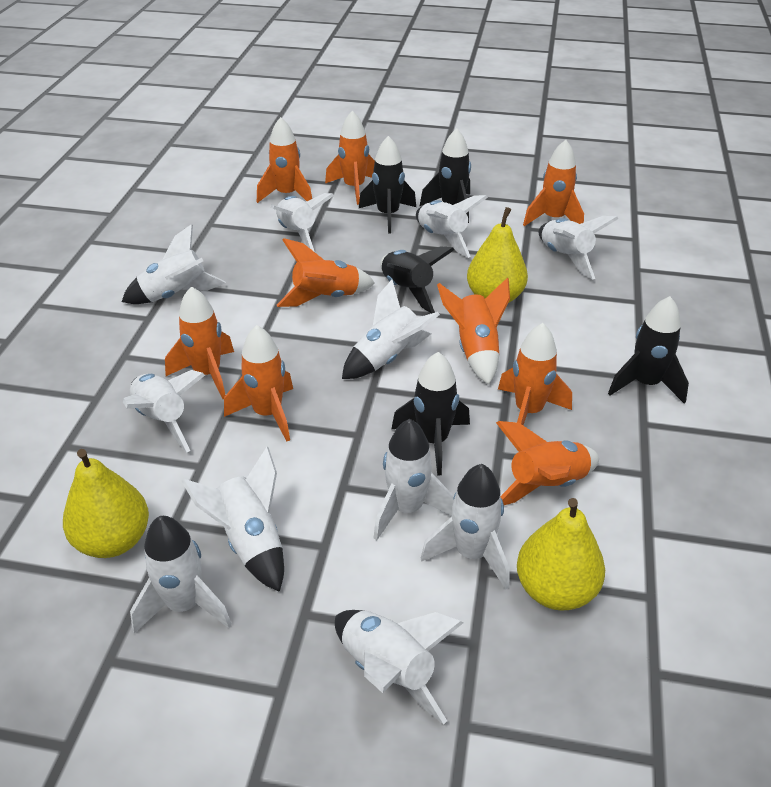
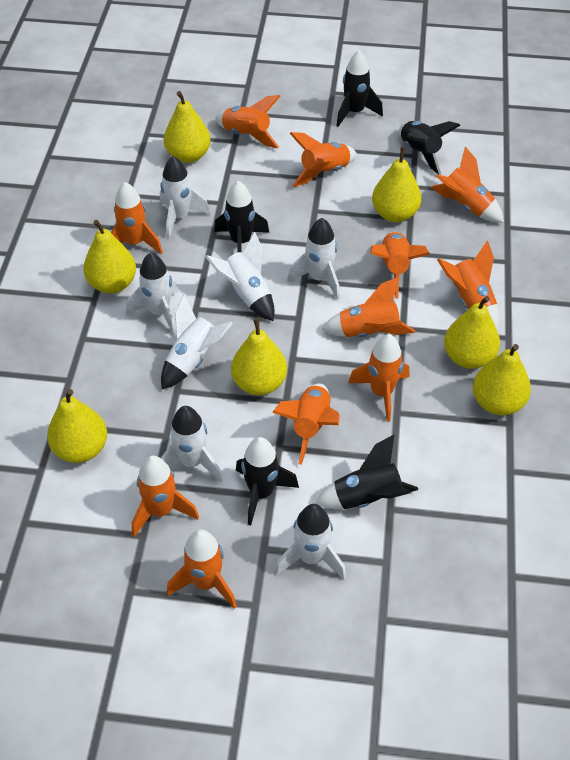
orange rocket: [165,286,234,399] [224,325,293,441] [257,117,312,203] [277,238,375,307] [325,111,375,205] [437,277,510,385] [496,421,599,505] [498,323,572,425] [523,140,584,226] = 9 -> [111,182,163,254] [132,455,199,537] [167,529,237,609] [215,95,281,148] [272,383,340,465] [290,132,357,187] [322,277,415,337] [348,334,409,422] [370,231,430,299] [431,147,504,223] [437,240,499,329] = 11
white rocket: [122,224,226,304] [123,370,205,452] [130,516,232,633] [182,447,284,592] [271,193,334,252] [335,610,463,725] [342,280,440,379] [374,419,454,540] [416,195,488,258] [421,464,509,589] [539,216,618,279] = 11 -> [126,252,178,335] [160,156,210,239] [161,296,233,389] [161,406,222,482] [205,232,275,321] [275,504,346,579] [287,218,340,299] = 7
yellow pear: [63,449,149,558] [467,207,528,303] [517,498,605,611] = 3 -> [47,389,107,463] [83,220,136,293] [164,91,211,163] [231,318,287,395] [372,147,421,222] [444,296,500,369] [473,344,531,415] = 7

